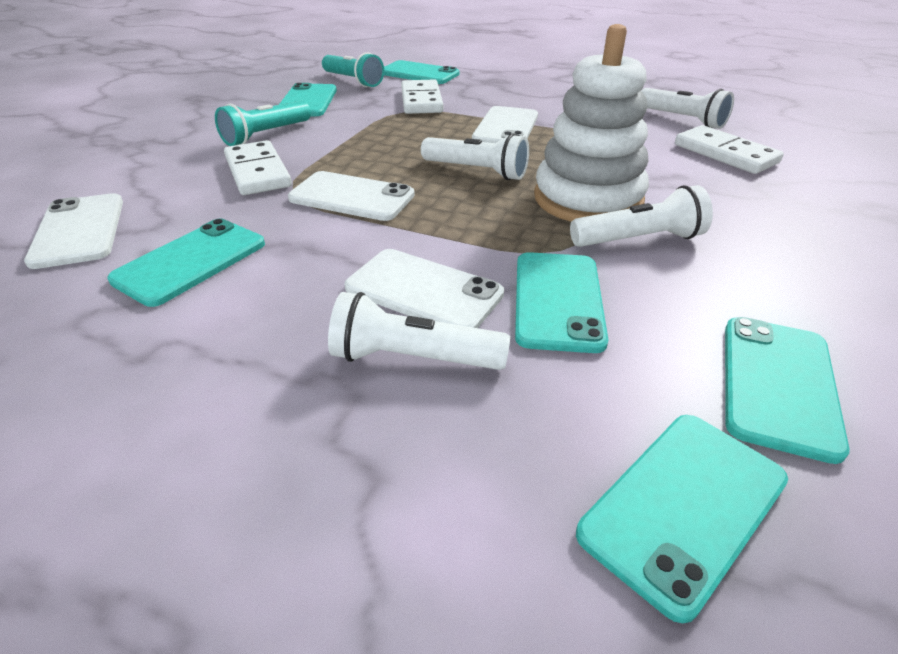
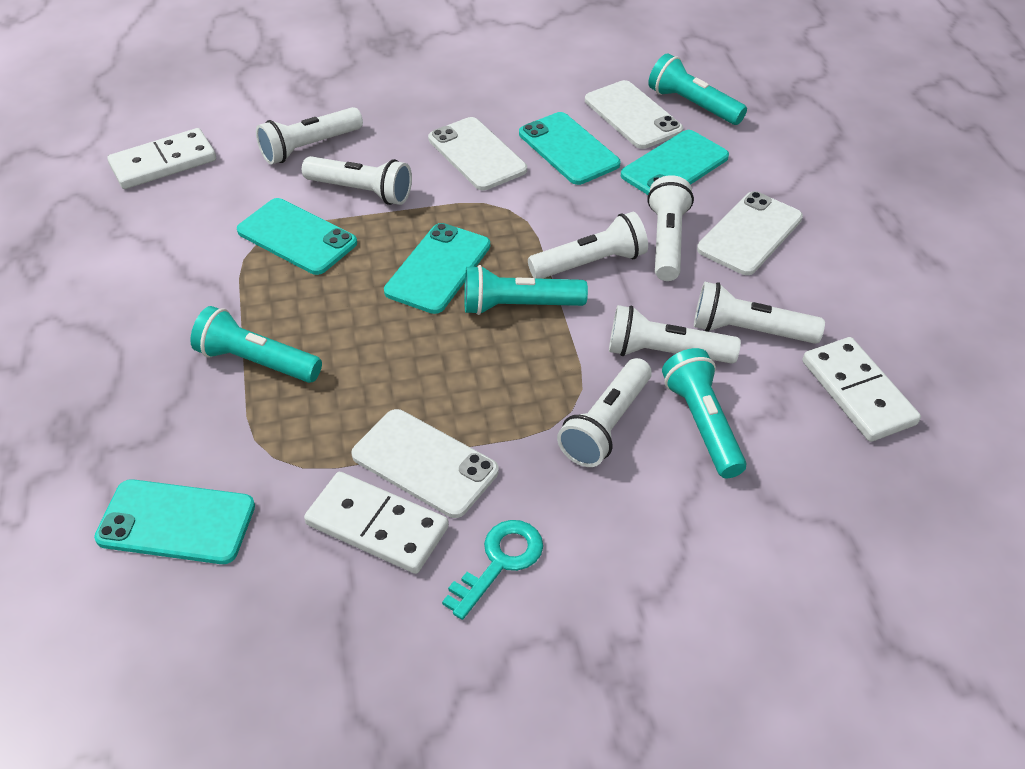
turquoise flashlight: [215,100,311,146] [322,52,384,87] = 2 -> [190,306,322,383] [464,265,588,315] [648,53,747,125] [662,348,746,478] = 4
turquoise key: none = 0 -> [442,520,543,620] = 1
turquoise phone: [107,219,265,307] [279,83,337,116] [384,60,459,84] [515,252,608,353] [576,415,788,623] [725,317,850,464] = 6 -> [94,479,255,564] [237,198,357,275] [384,223,490,314] [519,112,620,185] [621,130,729,195] = 5
white flashlight: [328,292,510,370] [421,133,529,180] [570,185,713,247] [641,88,734,129] = 4 -> [256,107,363,164] [302,156,412,205] [528,212,648,279] [557,358,652,467] [609,305,741,364] [647,175,694,281] [694,282,825,344] = 7
white stacking toy: [534,24,649,222] = 1 -> none = 0

